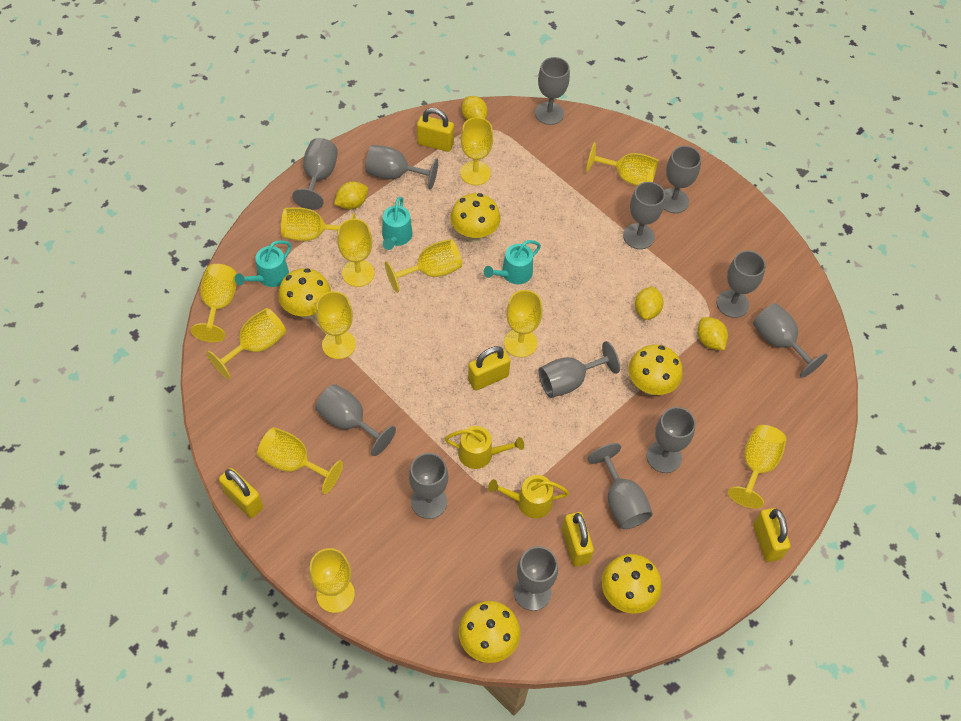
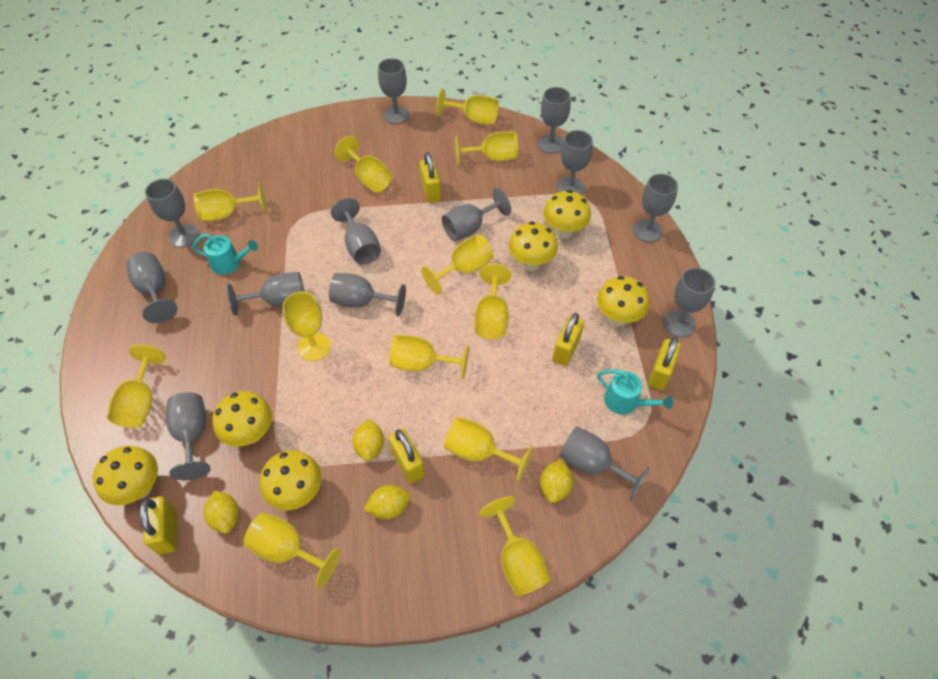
turquoise watering can: [235,241,292,287] [382,197,413,250] [484,240,541,284] = 3 -> [192,234,258,275] [597,370,673,415] = 2
yellow mushroom: [278,268,331,319] [450,193,501,243] [459,601,521,663] [602,554,662,614] [629,345,683,395] = 5 -> [93,446,158,506] [212,391,272,447] [260,450,322,511] [509,222,558,271] [543,190,591,239] [597,276,649,326] = 6
yellow watering can: [445,426,524,469] [488,475,569,518] = 2 -> none = 0

